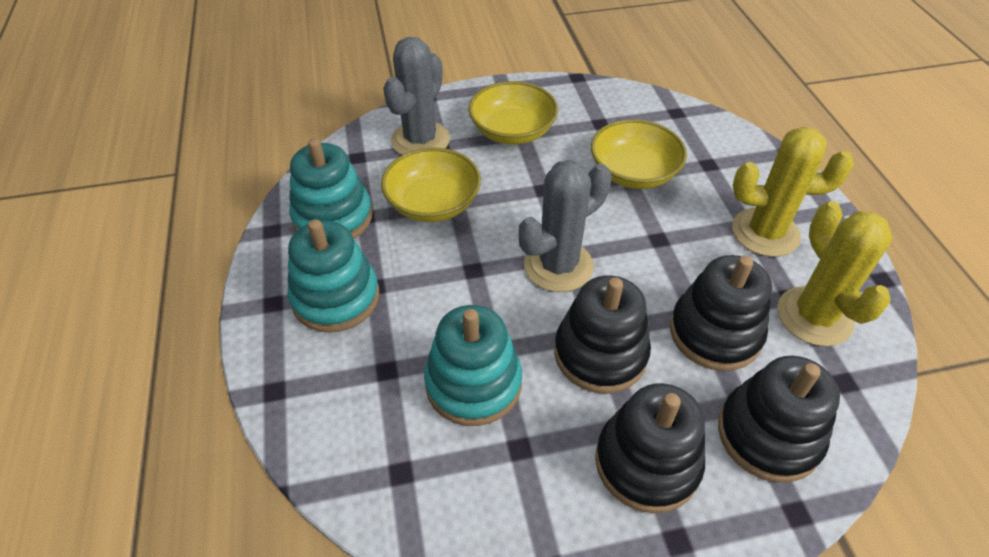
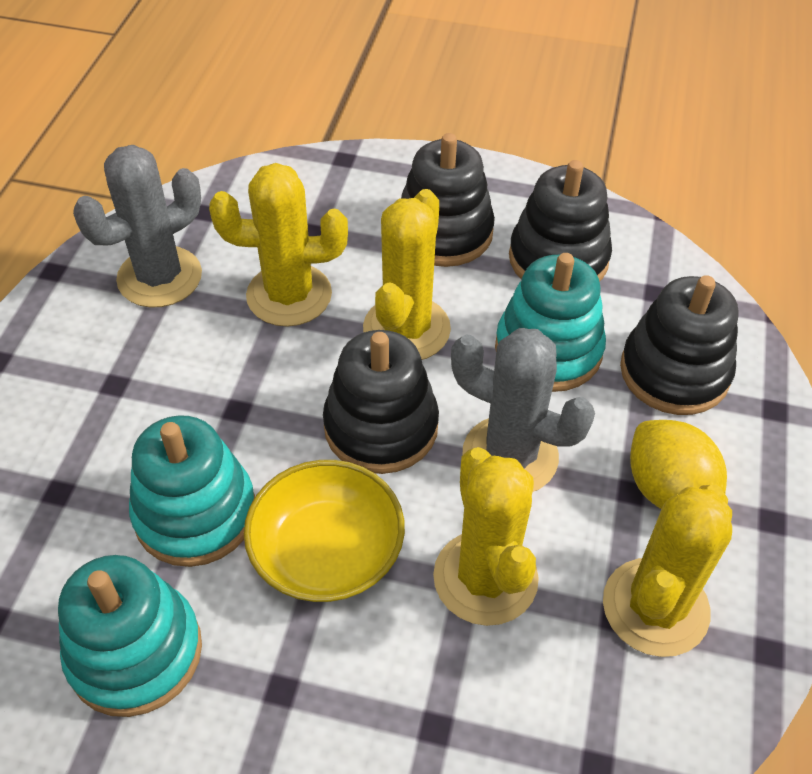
yellow bowl: [381,148,481,222] [468,81,558,145] [591,119,687,189] = 3 -> [244,460,405,602] = 1
yellow cactus: [732,127,854,257] [777,201,892,346] = 2 -> [209,163,348,327] [363,189,451,360] [433,447,539,626] [603,485,732,657] = 4
yellow lemon: none = 0 -> [630,420,727,509] = 1

